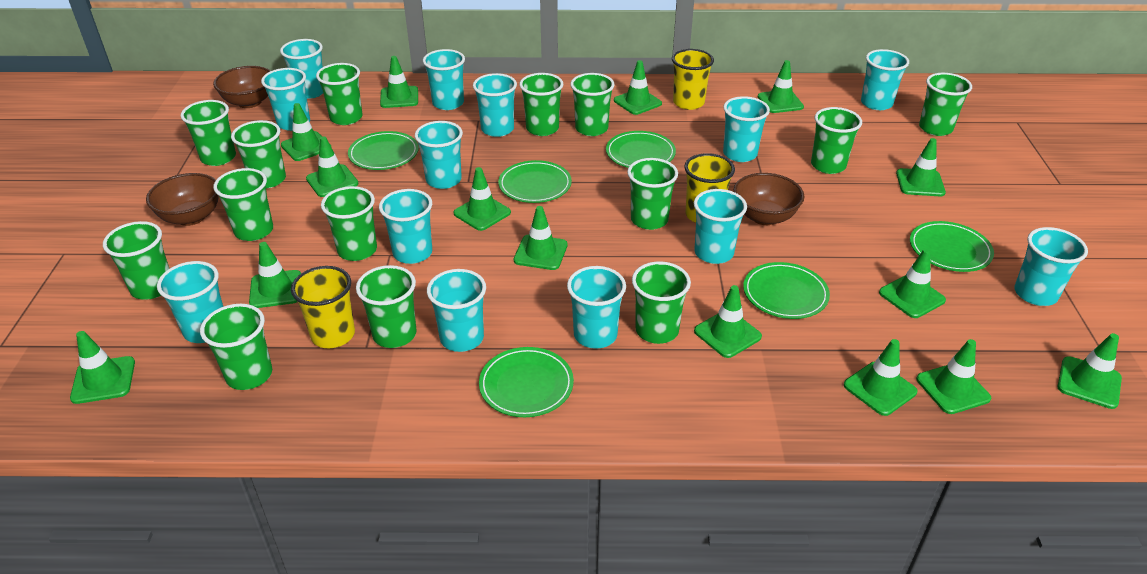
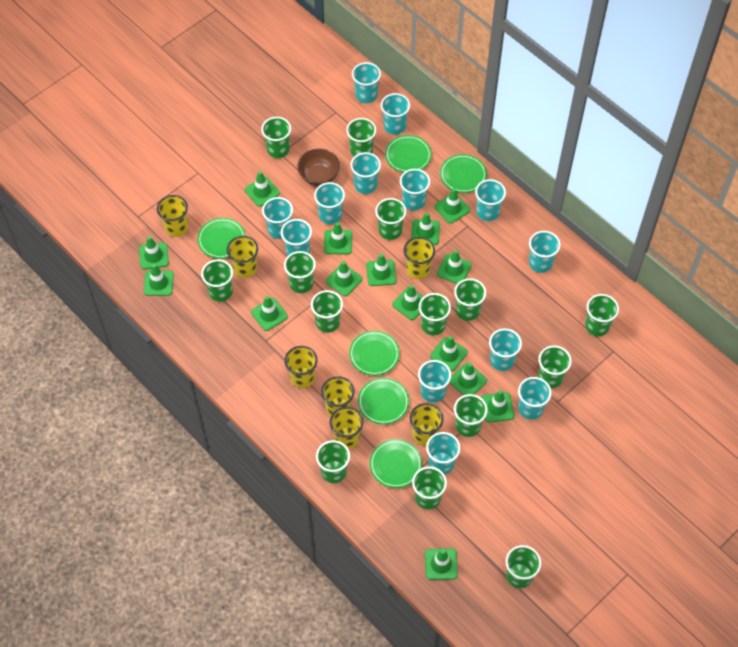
brown bowl: [146,173,219,226] [213,66,270,108] [734,173,804,225] = 3 -> [297,149,340,186] = 1
yellow cup: [291,266,355,348] [672,49,714,110] [684,153,735,223] = 3 -> [157,195,188,237] [227,236,258,278] [284,346,318,388] [321,376,355,417] [330,406,364,449] [404,237,435,279] [410,403,444,446] = 7

